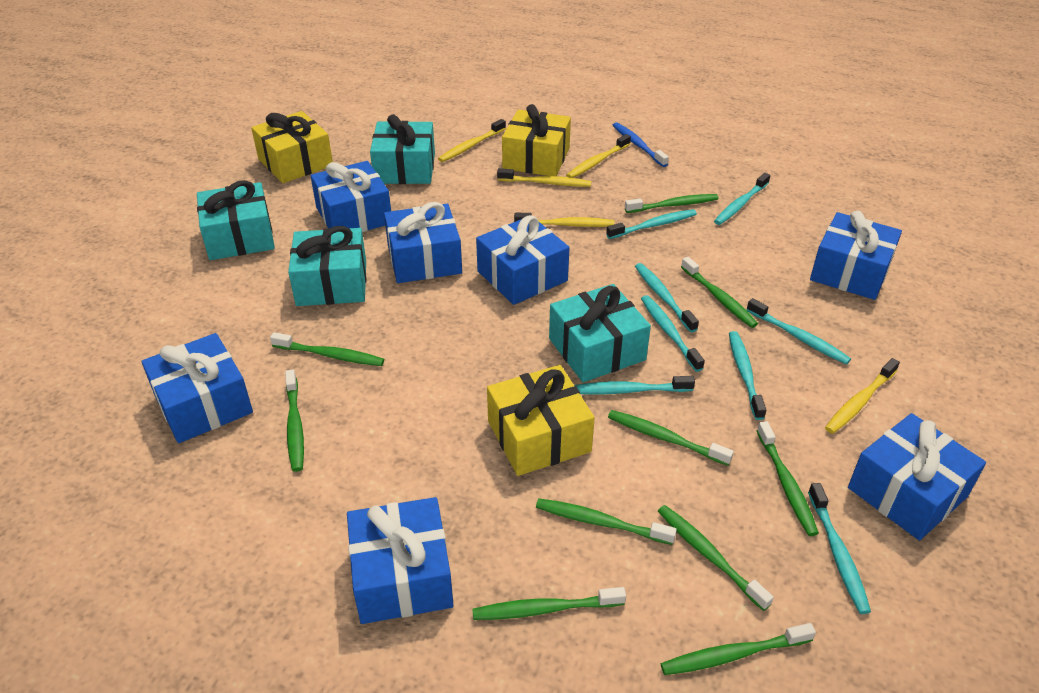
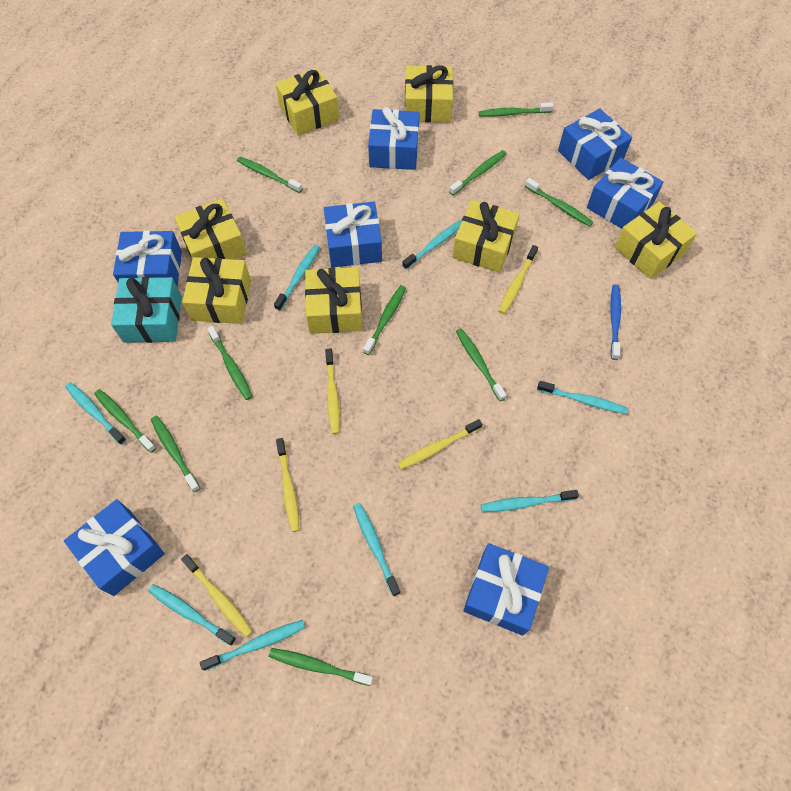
turquoise gift: [197,180,275,260] [288,226,366,306] [370,114,435,184] [549,284,651,382] = 4 -> [111,277,182,343] = 1
yellow gift: [251,111,333,183] [487,365,595,476] [502,104,571,176] = 3 -> [174,198,247,260] [182,257,251,324] [275,68,339,136] [305,267,362,334] [405,65,453,122] [453,200,520,273] [615,202,697,279] = 7

